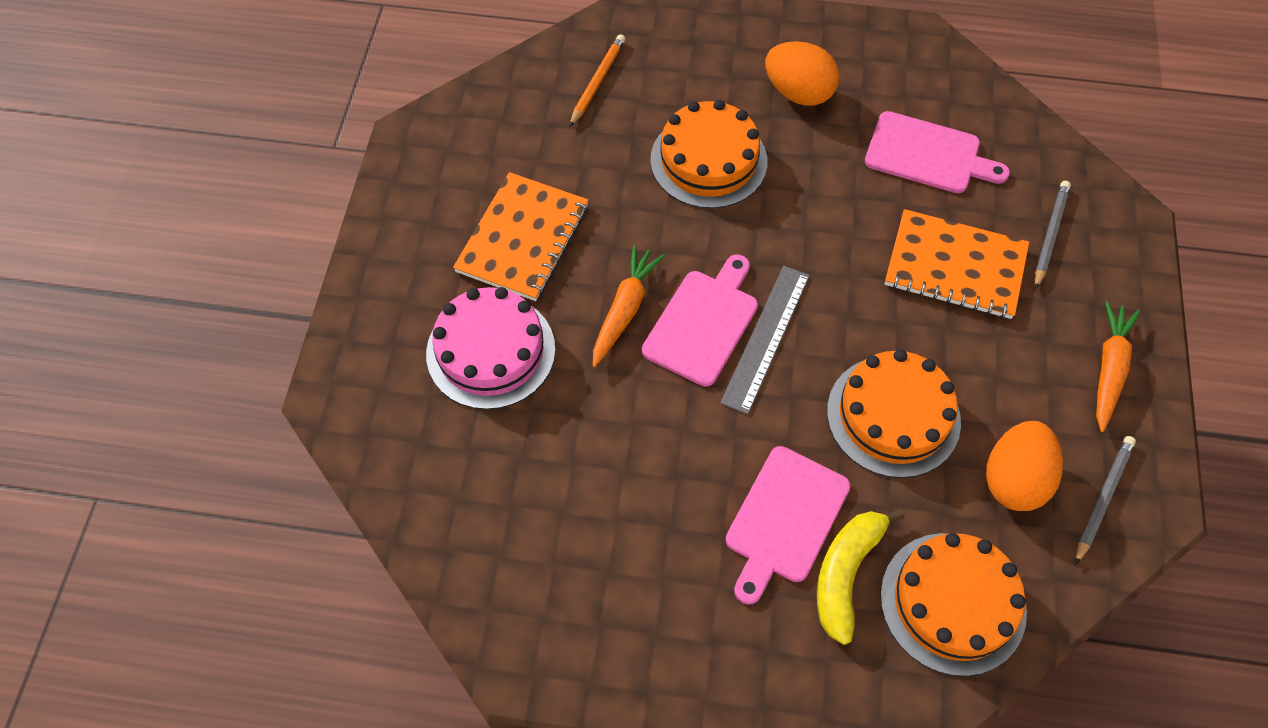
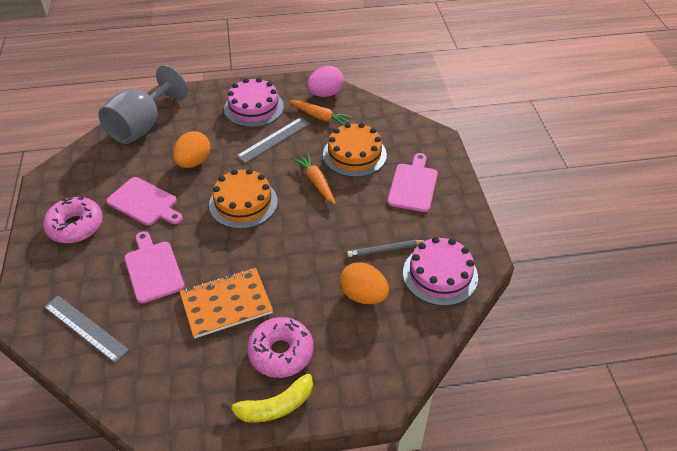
grey goblet: none = 0 -> [98,65,188,144] = 1
grey pencil: [1035,181,1071,289] [1075,436,1136,565] = 2 -> [347,240,426,257] = 1
grey ruler: [720,266,810,414] = 1 -> [44,295,129,363] [236,117,310,163] = 2
orange cake: [650,100,767,209] [827,349,961,478] [880,533,1027,676] = 3 -> [209,169,278,229] [323,123,387,177] = 2
orange notebook: [453,172,589,301] [885,209,1029,319] = 2 -> [180,268,273,338] = 1
orange pencil: [570,34,625,126] = 1 -> none = 0
pink cake: [426,287,555,410] = 1 -> [224,78,284,127] [403,237,478,306] = 2
pink donut: none = 0 -> [43,196,103,243] [247,317,313,378] = 2
pink egg: none = 0 -> [307,66,344,97] = 1

